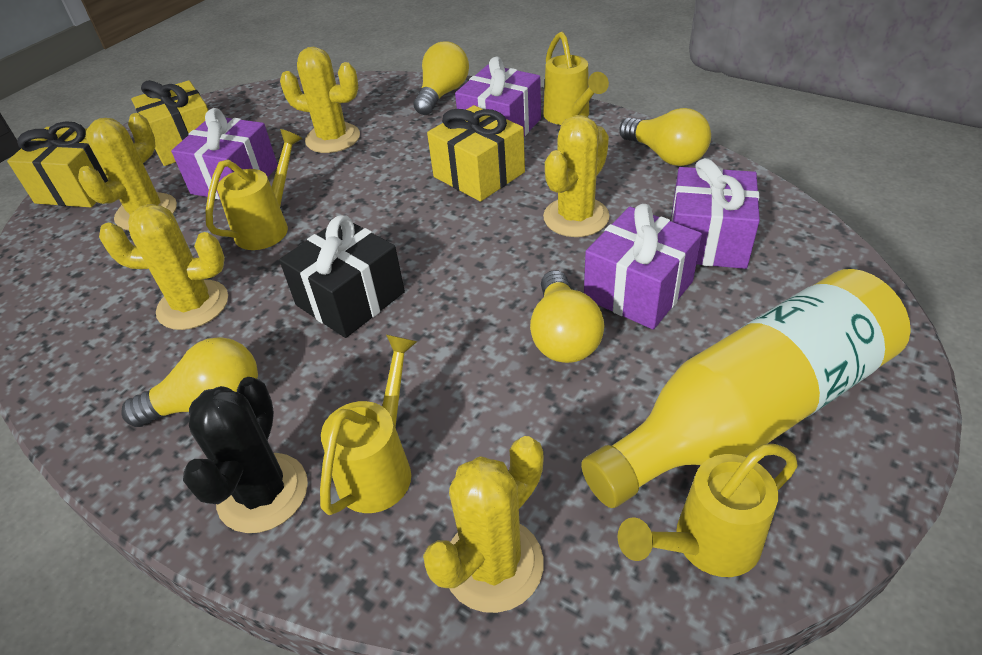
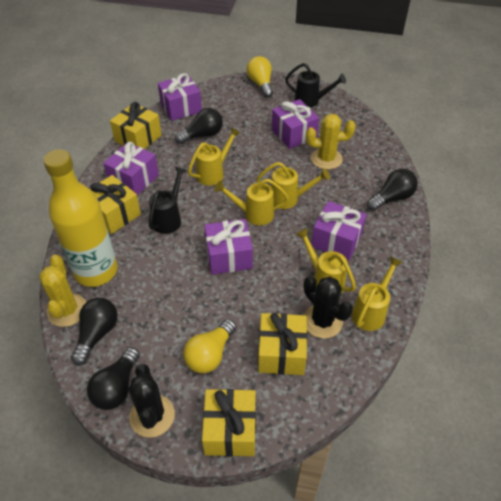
black cactus: [183,377,308,533] = 1 -> [128,364,175,438] [304,276,353,338] = 2
black gift: [279,215,405,338] = 1 -> none = 0
black light bulb: none = 0 -> [71,298,118,365] [87,347,140,410] [175,108,223,144] [367,169,418,211] = 4
black watering can: none = 0 -> [149,167,187,234] [285,63,346,107] = 2
purple gift: [171,108,278,199] [455,56,541,136] [584,204,702,330] [671,158,760,269] = 4 -> [103,142,159,195] [158,73,202,121] [204,219,253,275] [272,99,319,149] [311,201,367,261] = 5
yellow cactus: [78,113,177,230] [99,204,228,330] [280,47,360,153] [423,436,544,613] [543,115,610,237] = 5 -> [39,254,86,327] [306,114,356,170] = 2
yellow gift: [7,121,109,207] [131,80,208,166] [427,105,525,202] = 3 -> [90,175,141,234] [110,102,162,149] [202,389,256,457] [258,313,307,375] = 4
yellow light bulb: [121,337,258,427] [414,41,469,115] [530,270,604,363] [619,108,711,166] = 4 -> [183,319,236,373] [247,56,273,97] = 2
yellow watering can: [206,129,303,250] [320,335,418,515] [543,32,609,125] [618,444,798,577] = 4 -> [188,127,240,186] [214,179,289,226] [257,162,330,209] [296,228,356,294] [352,256,403,331] = 5

